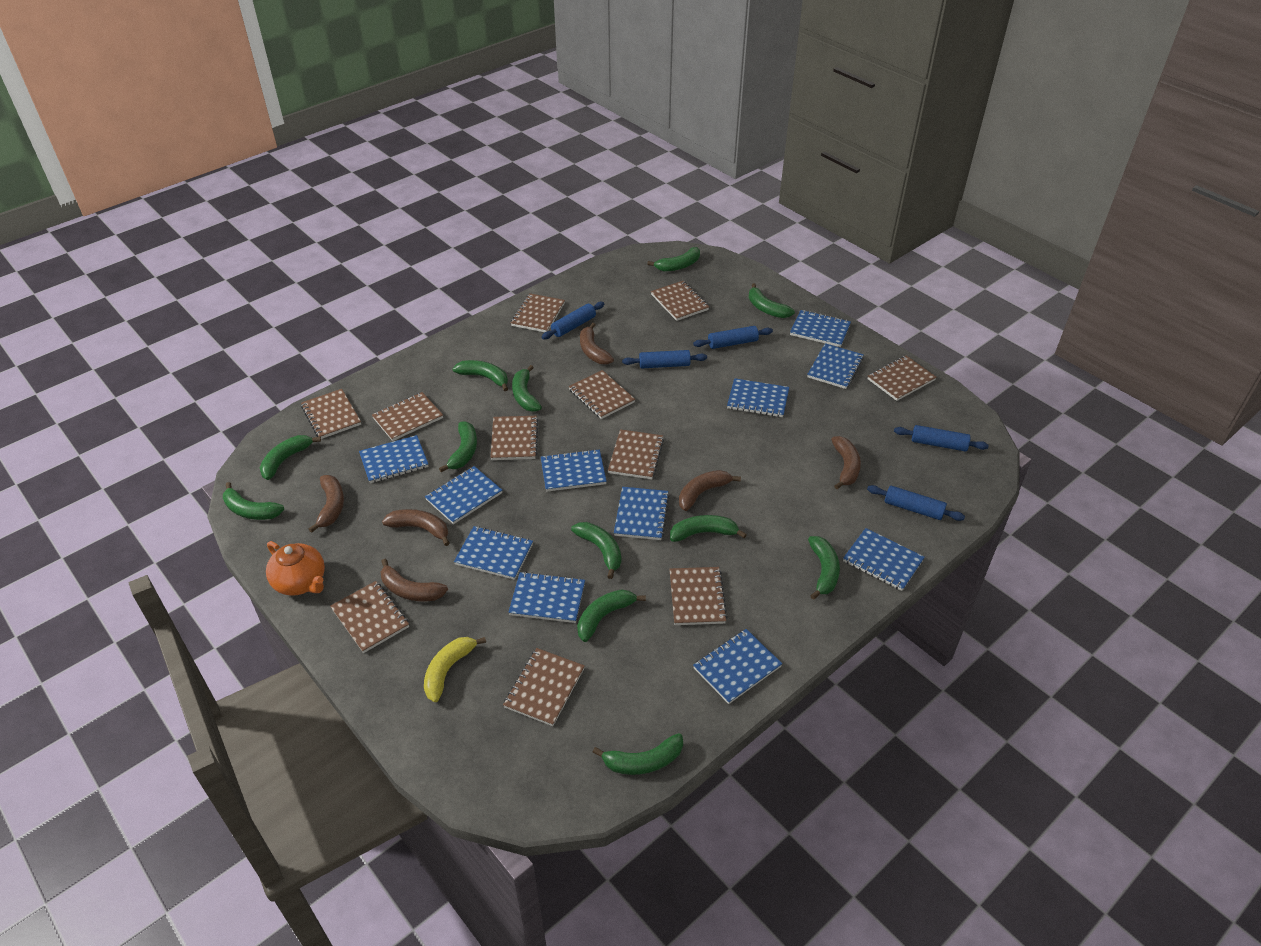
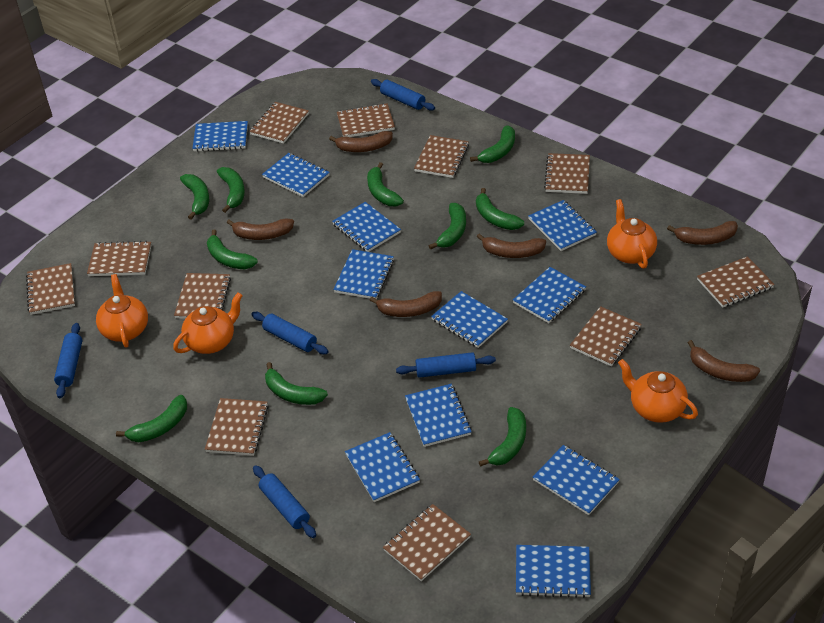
green banana: [223,482,284,520] [260,435,321,480] [439,421,477,472] [452,360,508,391] [512,365,542,412] [571,522,621,579] [577,589,646,642] [593,733,683,775] [647,247,700,271] [670,515,747,542] [749,283,795,318] [808,536,840,600] = 12 -> [116,395,187,442] [180,174,209,220] [207,230,258,269] [217,167,245,213] [265,362,328,405] [367,162,404,206] [429,203,466,250] [470,126,515,163] [476,188,524,230] [479,407,526,467] = 10
orange teapot: [266,541,325,596] = 1 -> [96,274,148,348] [173,292,243,354] [607,199,657,269] [618,359,698,423] = 4
yellow banana: [424,637,486,702] = 1 -> none = 0

